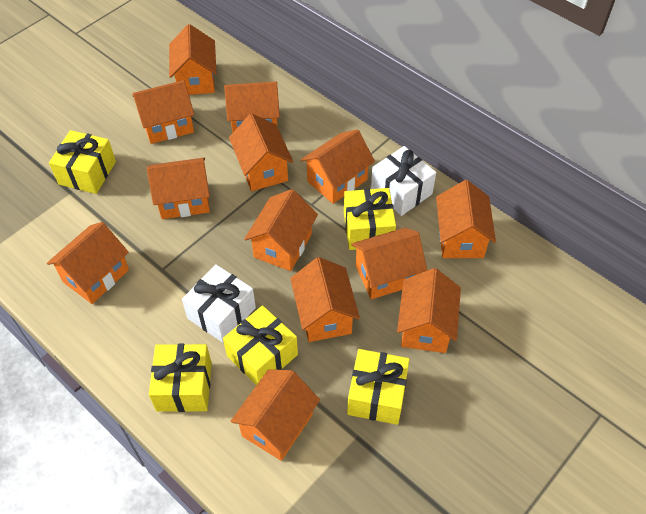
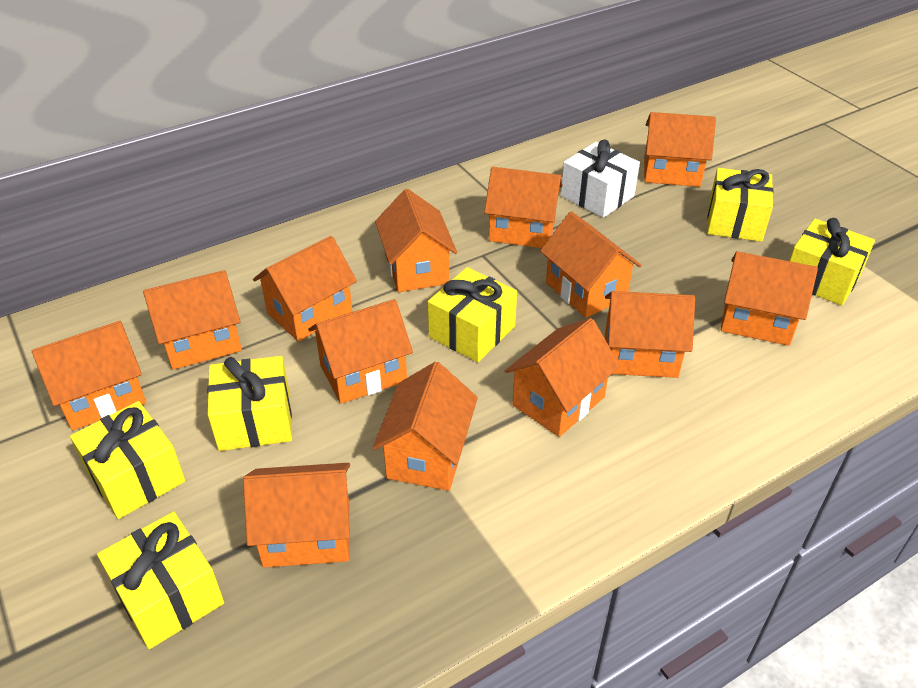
white gift: [182,264,256,343] [371,146,436,216] = 2 -> [561,140,640,218] = 1
yellow gift: [49,130,116,194] [149,344,212,412] [223,305,298,385] [344,188,396,250] [347,349,410,425] = 5 -> [70,401,185,519] [97,511,224,649] [207,356,292,451] [428,267,517,362] [707,168,773,242] [789,218,875,305] = 6

